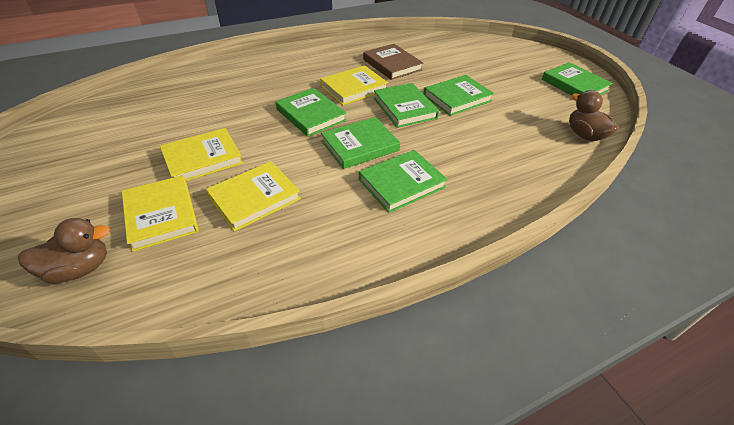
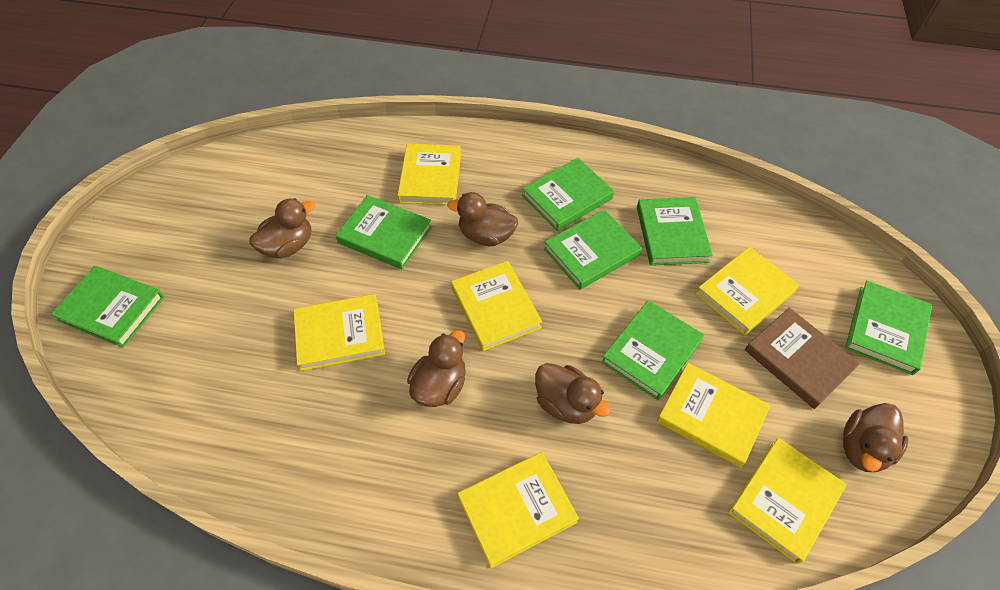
brown duck: [18,218,110,283] [569,90,619,141] = 2 -> [249,198,315,258] [407,330,466,407] [447,192,518,246] [535,363,611,424] [843,403,908,472] = 5
green book: [276,88,347,137] [321,117,400,169] [359,150,448,213] [374,83,439,128] [424,75,494,116] [542,62,613,95] = 6 -> [51,266,164,348] [335,195,432,269] [522,158,614,231] [544,209,642,290] [601,300,704,400] [637,197,713,266] [845,280,932,375] = 7
yellow book: [122,175,199,252] [160,128,243,181] [206,161,301,232] [320,65,388,105] = 4 -> [293,294,385,371] [397,144,461,205] [451,261,542,351] [458,452,579,568] [657,363,770,468] [696,247,799,335] [728,438,846,564] = 7

